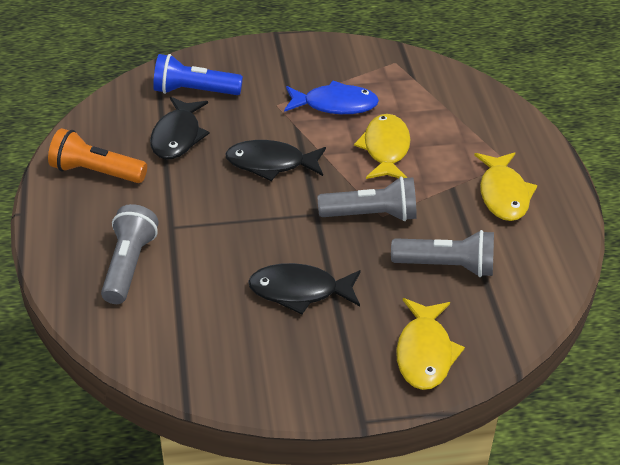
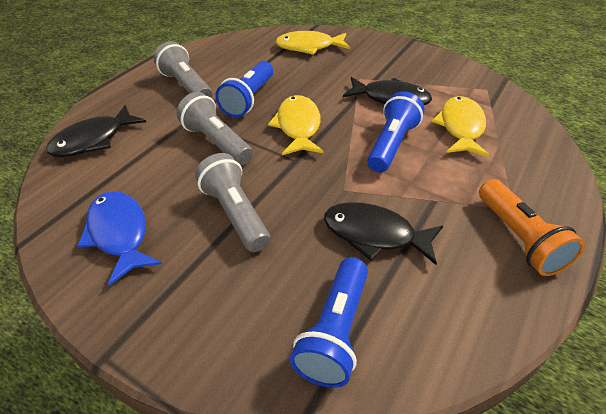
blue flashlight: [153,54,243,95] = 1 -> [216,61,273,117] [290,257,368,388] [367,91,424,173] = 3

